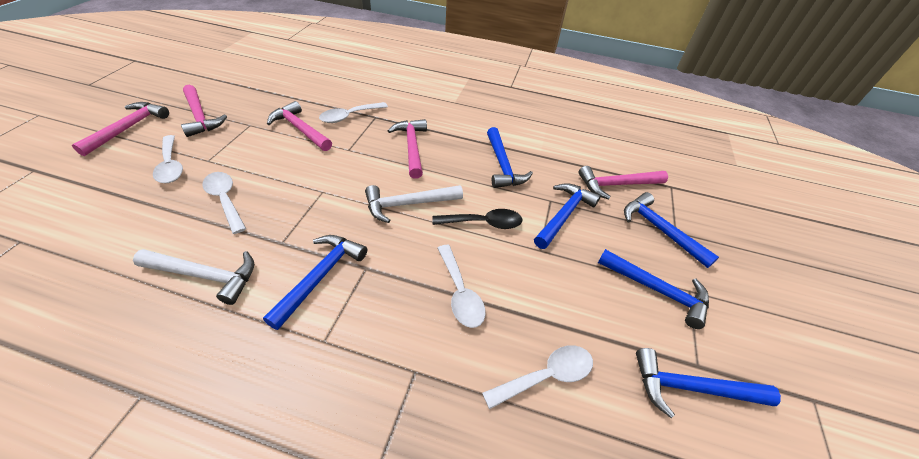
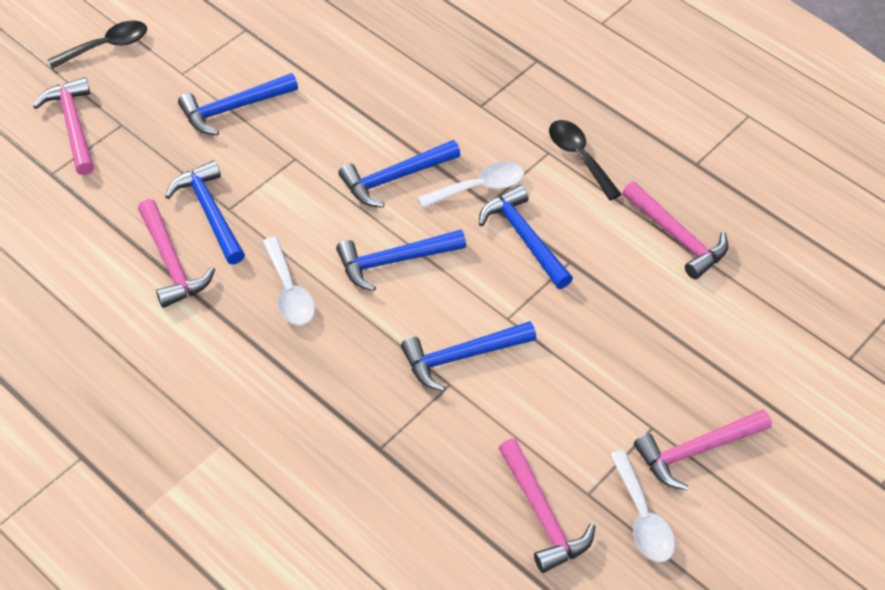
black spoon: [432,209,522,229] = 1 -> [47,21,147,69] [549,120,622,200] = 2
white hammer: [133,249,254,305] [365,185,463,223] = 2 -> none = 0
white spoon: [153,135,183,183] [202,172,246,234] [319,102,388,123] [438,245,485,328] [482,345,593,409] = 5 -> [262,237,315,325] [418,162,524,208] [610,450,675,562] = 3

